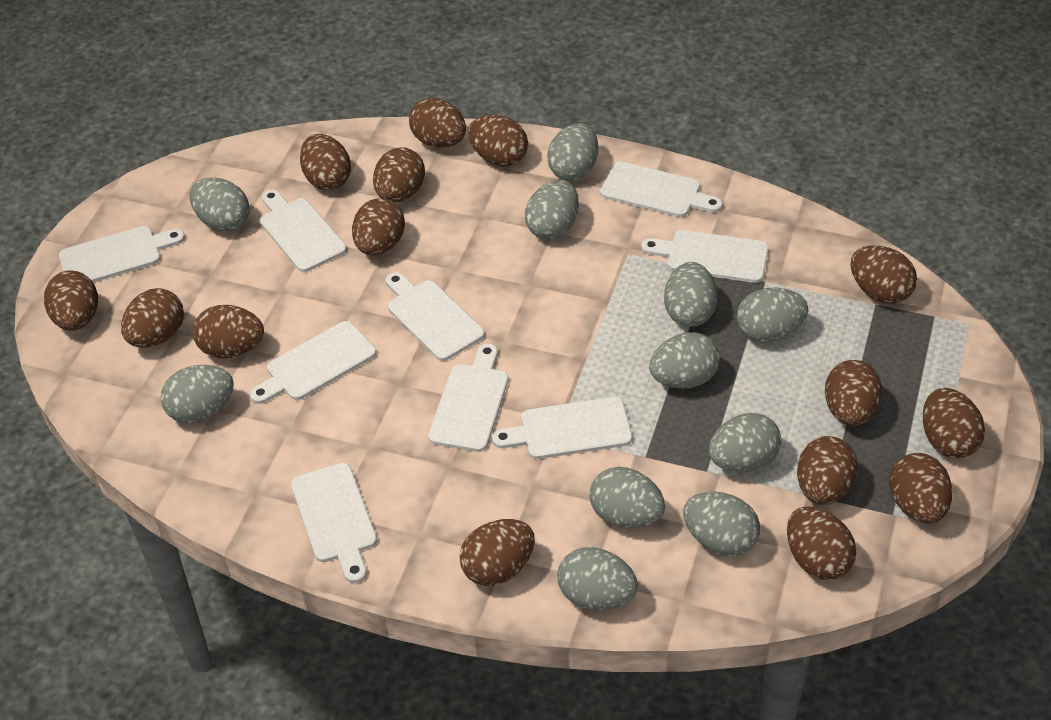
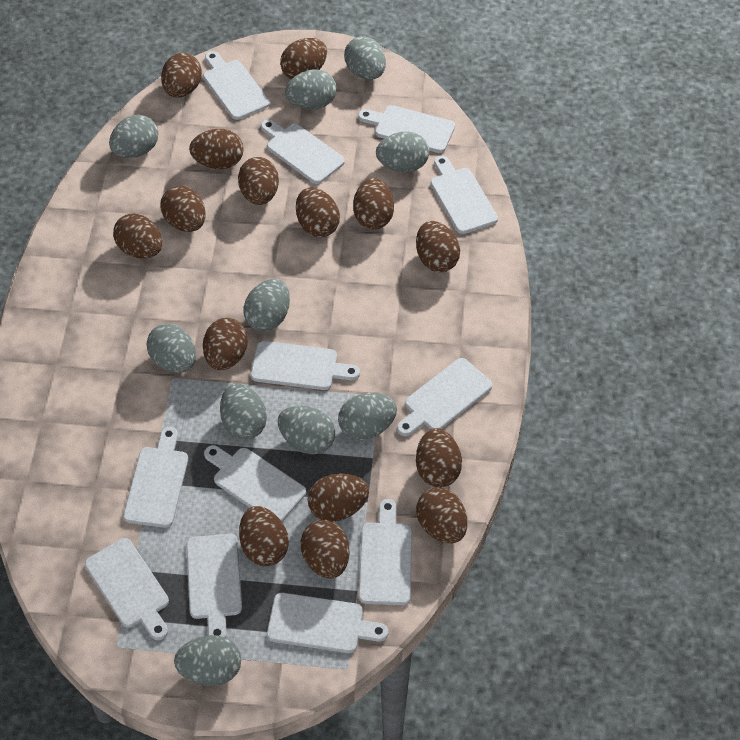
grey egg: [161,365,234,423] [189,177,249,231] [525,180,579,239] [547,123,598,181] [557,547,638,610] [590,467,665,528] [649,332,720,389] [664,262,717,327] [683,492,760,556] [709,413,782,472] [737,288,808,342] = 11 -> [109,115,158,158] [147,324,196,373] [174,635,241,686] [220,383,267,440] [243,279,290,331] [278,406,335,454] [285,69,337,109] [338,393,397,440] [344,36,386,80] [376,132,429,172] = 10
white cutting board: [59,226,185,282] [250,321,376,404] [260,190,347,272] [291,463,377,583] [386,272,485,361] [428,344,509,452] [492,397,632,459] [600,161,722,217] [641,230,769,283] = 9 -> [85,538,169,640] [123,427,188,528] [186,534,242,638] [203,51,270,120] [204,445,306,522] [251,341,360,390] [261,119,345,184] [267,593,388,653] [358,105,455,153] [359,499,412,605] [397,358,492,436] [430,156,498,234] = 12

